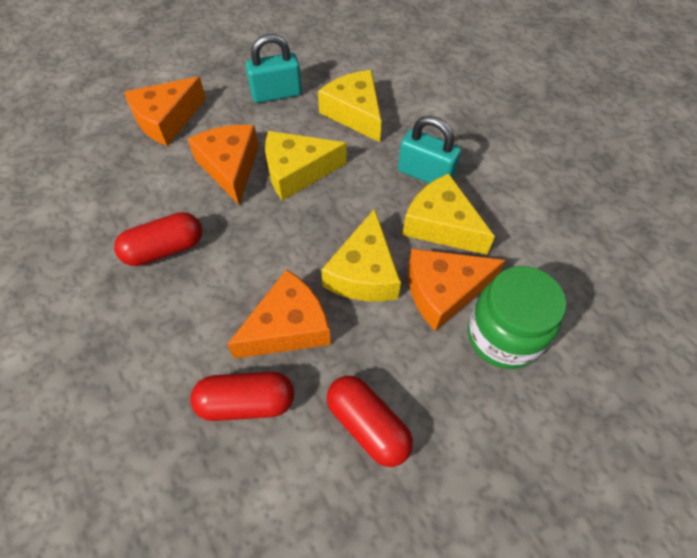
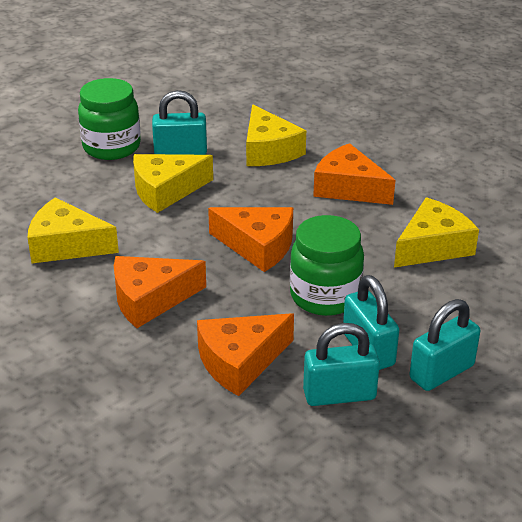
green jar: [468,266,566,369] = 1 -> [78,78,141,160] [290,215,364,316] = 2
red capsule: [114,212,202,266] [190,372,294,421] [327,376,413,467] = 3 -> none = 0
turquoise padlock: [246,34,302,103] [398,116,461,184] = 2 -> [152,90,207,155] [303,323,380,406] [343,275,399,370] [409,299,480,391] = 4

